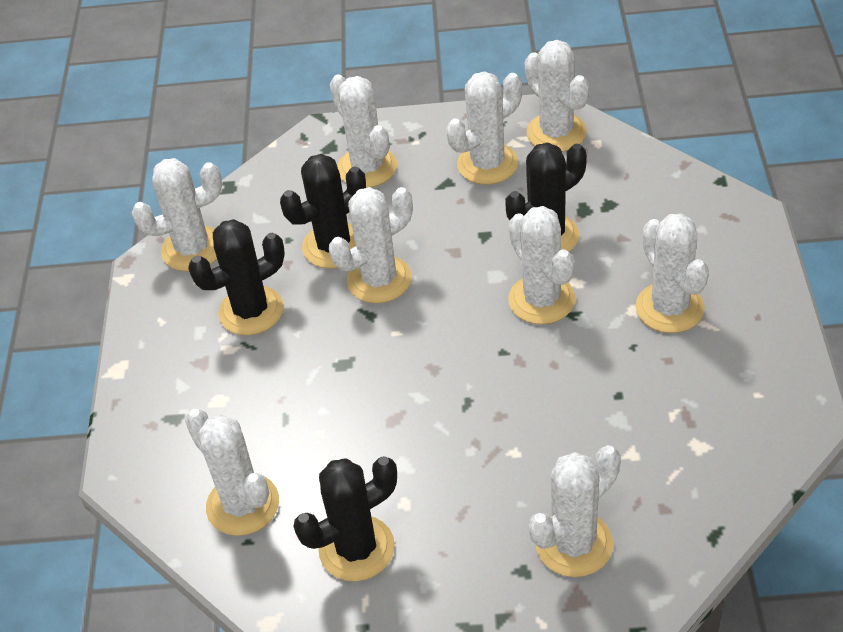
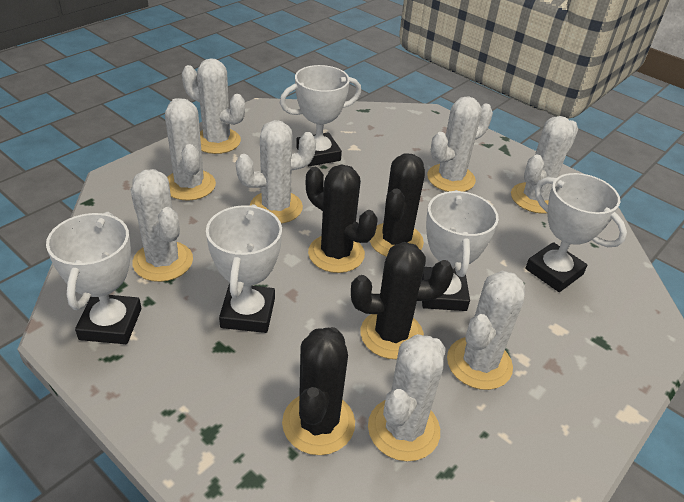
white cactus: [132,158,222,272] [185,409,279,536] [329,187,413,303] [330,74,397,188] [446,71,522,185] [508,206,576,324] [525,40,589,152] [528,445,621,577] [636,213,709,333] = 9 -> [131,169,193,282] [165,98,216,201] [182,58,245,154] [236,120,316,223] [368,334,446,461] [427,96,493,192] [447,271,525,390] [511,116,578,214] = 8
white trophy: none = 0 -> [46,212,142,344] [206,204,282,333] [280,65,361,166] [422,190,499,311] [525,173,627,292] = 5

